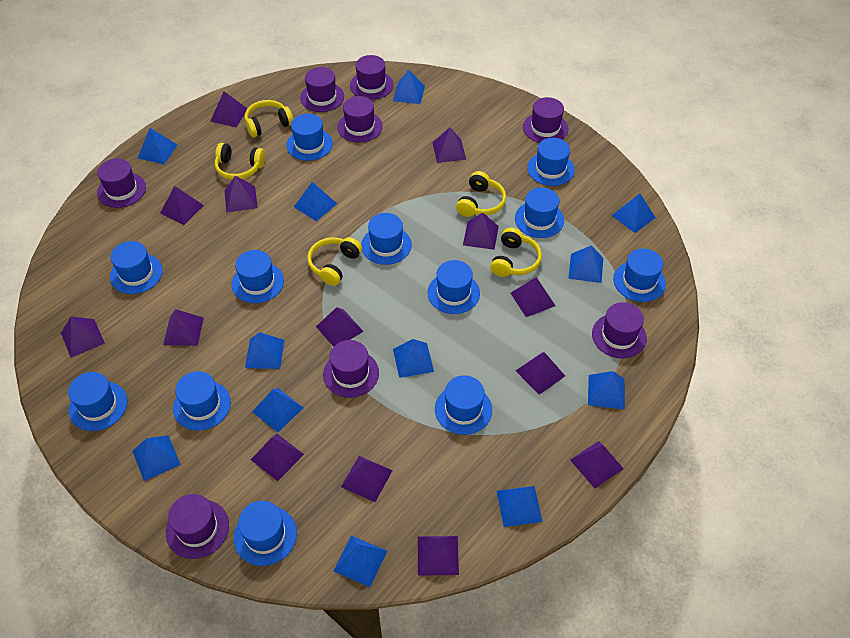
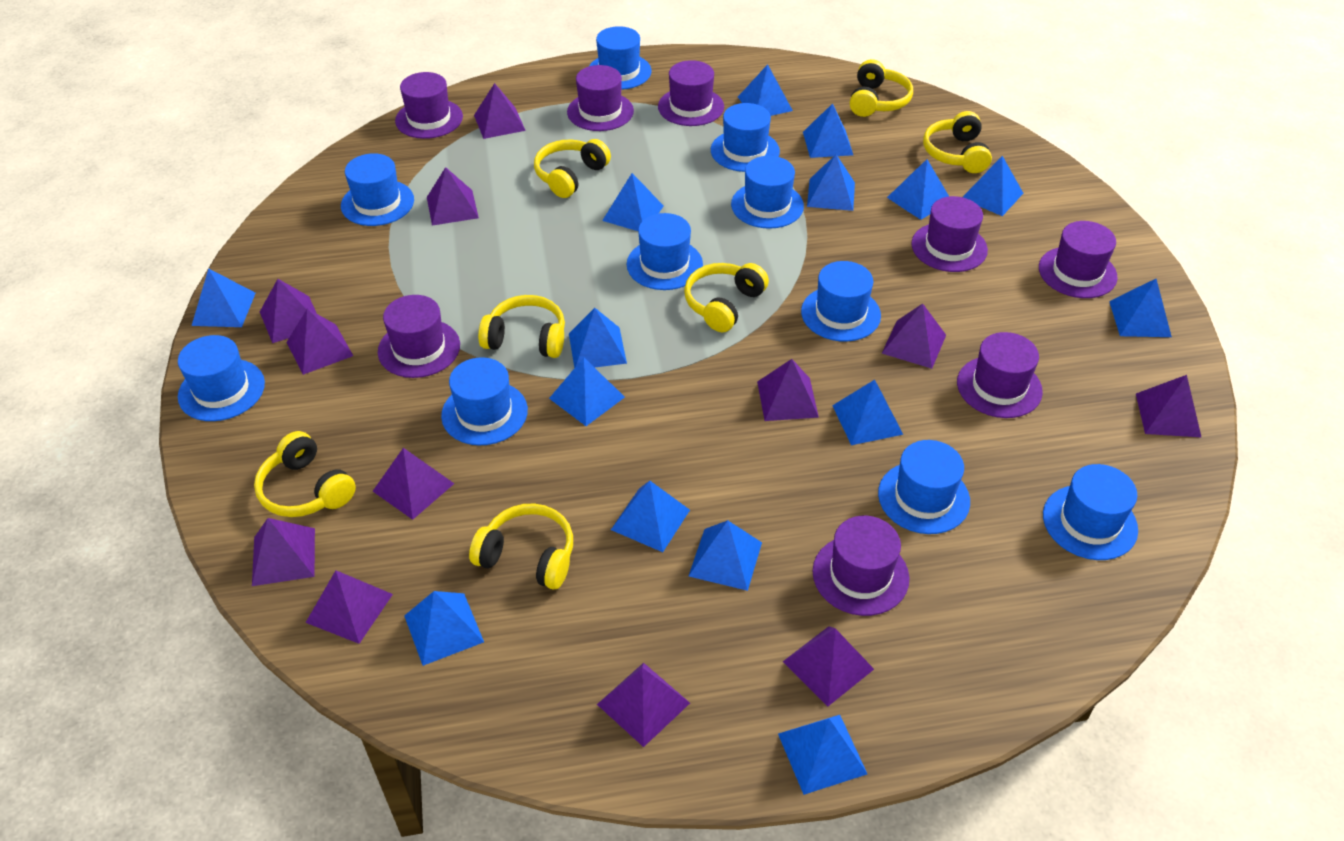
blue hat: [68,372,127,431] [110,241,163,294] [173,371,231,431] [232,250,284,303] [234,501,297,566] [286,113,333,161] [361,213,412,265] [428,260,480,314] [435,375,492,435] [515,187,564,238] [527,138,575,186] [613,249,666,302] = 12 -> [178,335,265,421] [341,153,414,226] [441,357,528,445] [589,26,651,90] [627,213,703,290] [711,103,780,172] [731,156,804,229] [801,261,881,341] [878,440,970,534] [1043,464,1138,560] = 10
blue pyramid: [132,435,181,481] [138,128,177,164] [245,332,284,369] [252,388,304,432] [294,182,337,221] [333,536,387,587] [393,69,425,104] [393,339,434,378] [497,486,543,527] [568,246,603,283] [588,371,625,409] [611,194,656,233] = 12 -> [192,268,255,327] [404,591,484,666] [549,358,625,426] [569,308,627,368] [602,173,664,231] [611,481,690,552] [689,520,762,591] [738,64,793,116] [778,715,867,795] [803,103,853,158] [807,154,855,211] [832,380,903,445] [887,159,949,220] [963,156,1023,216] [1109,279,1172,337] = 15
purple pyramid: [61,316,105,358] [160,186,204,225] [163,309,204,346] [210,92,248,127] [224,176,258,213] [251,434,304,481] [316,307,364,347] [341,456,393,502] [418,536,459,575] [432,127,466,163] [463,212,499,250] [510,277,555,317] [516,352,565,395] [570,441,624,488] = 14 -> [252,518,315,586] [260,279,317,343] [286,309,353,375] [305,570,393,644] [373,448,454,520] [427,167,479,226] [474,83,526,139] [597,663,690,747] [757,359,819,421] [783,626,874,706] [882,304,946,369] [1136,375,1201,437] = 12
yellow headphones: [215,143,265,180] [245,100,293,138] [307,237,362,286] [456,171,506,217] [490,227,542,277] = 5 -> [254,431,356,517] [469,504,573,589] [478,295,565,358] [534,139,611,198] [684,263,769,332] [849,59,913,117] [923,111,992,173] = 7

